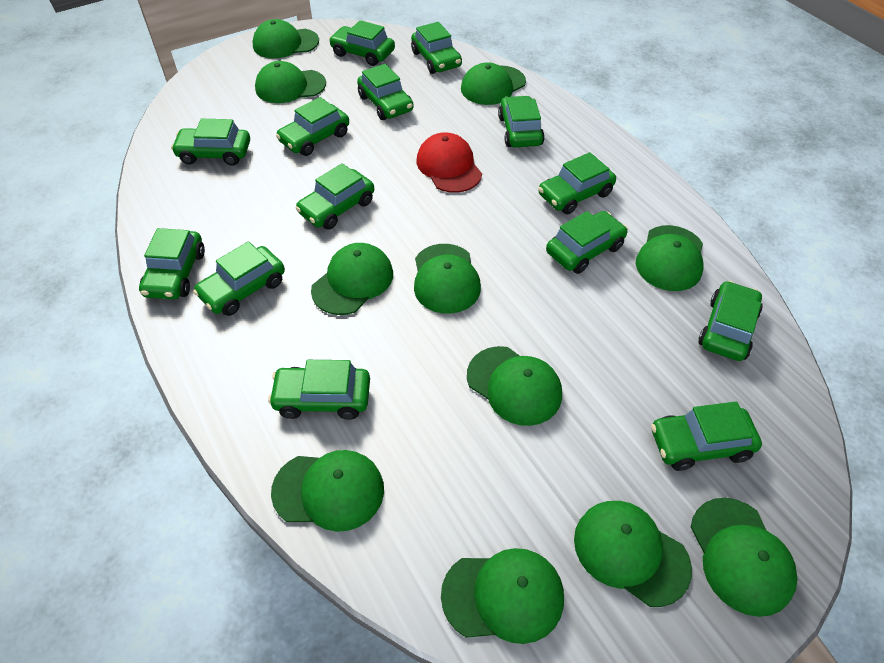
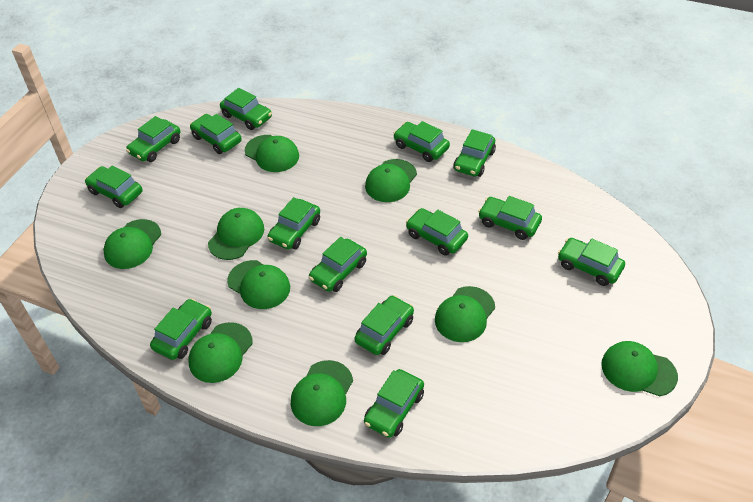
green cap: [252,19,319,58] [255,61,326,103] [271,450,384,532] [311,243,393,315] [414,244,481,314] [441,548,564,644] [461,62,526,105] [467,346,562,426] [574,501,692,607] [636,225,703,291] [691,498,797,617] = 11 -> [103,219,161,269] [188,322,253,383] [208,208,264,260] [227,260,290,309] [245,135,299,172] [291,360,353,426] [365,159,417,202] [435,286,495,342] [601,341,678,396] = 9
red cap: [417,133,482,193] = 1 -> none = 0

